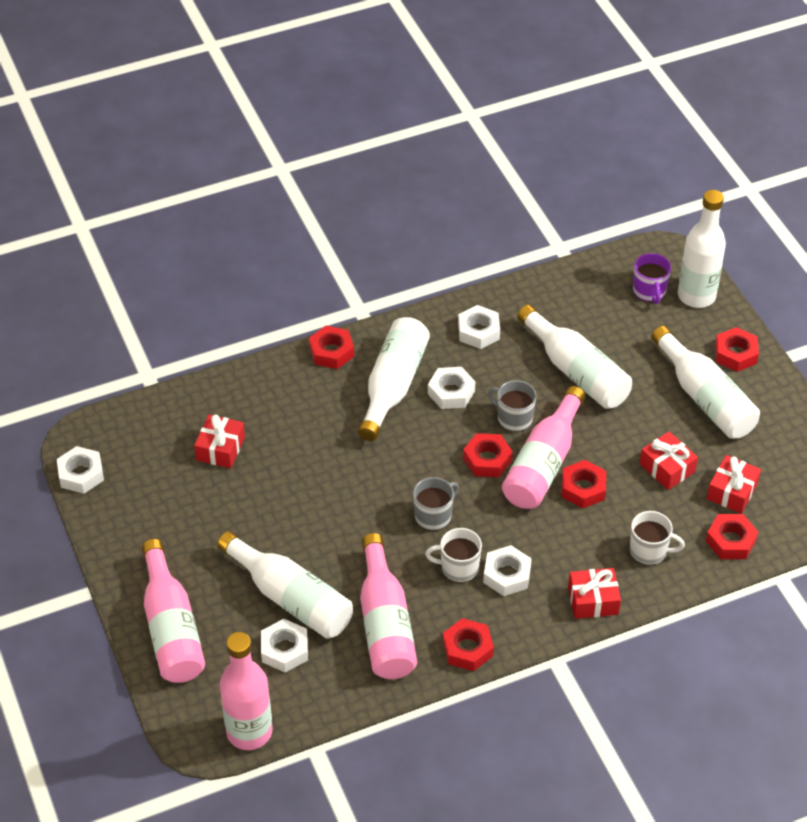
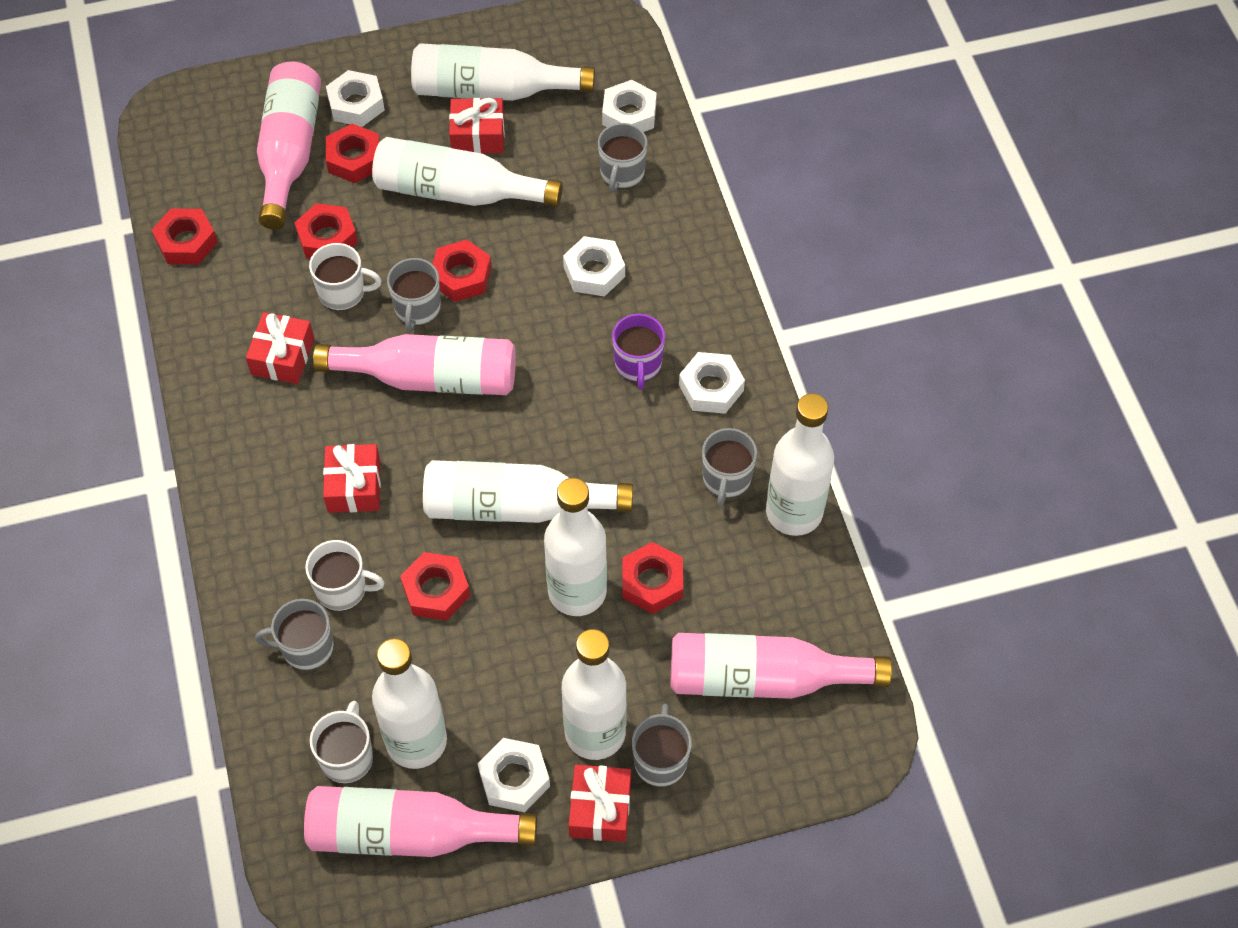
grey mug: [413,477,459,531] [488,380,536,432] = 2 -> [255,599,334,670] [387,258,441,332] [598,123,647,193] [632,704,692,787] [702,428,757,507] = 5
white bottle: [217,531,353,639] [358,317,430,441] [517,305,632,409] [651,326,760,439] [678,190,726,308] = 5 -> [372,137,563,207] [372,638,447,769] [411,43,595,101] [423,460,633,523] [544,478,607,616] [562,629,627,760] [766,393,834,536] = 7
white mug: [425,528,482,582] [630,511,685,565] = 2 -> [305,540,385,611] [309,243,382,311] [310,701,373,783] = 3

